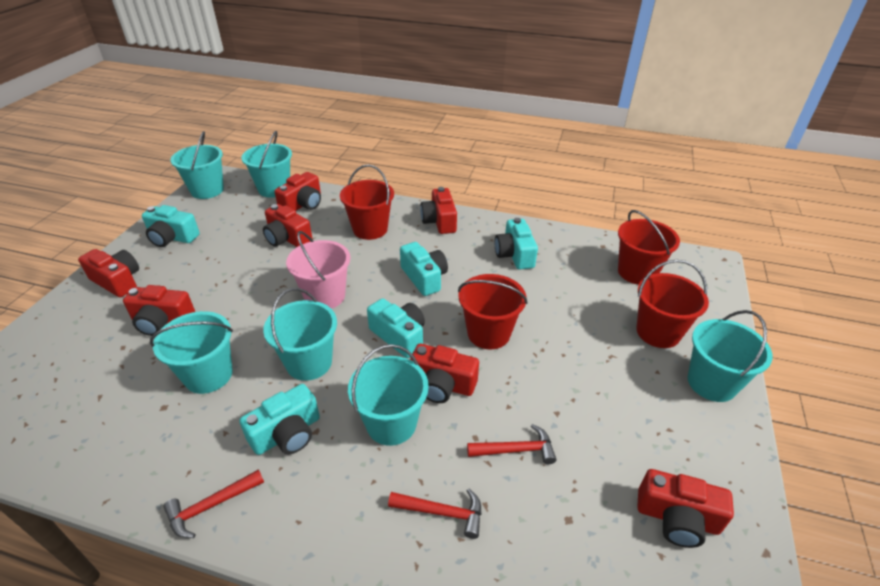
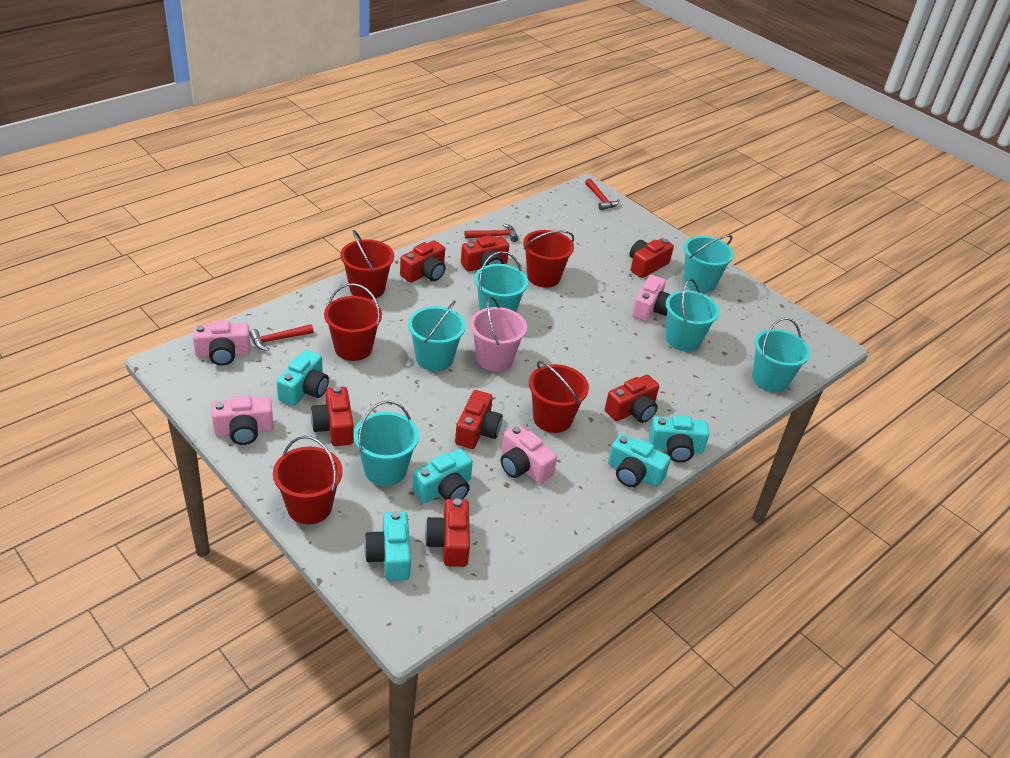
pink camera: none = 0 -> [193,320,251,366] [211,395,274,445] [501,424,557,484] [632,275,670,322] = 4
red bucket: [340,164,394,240] [458,274,528,349] [618,210,680,285] [636,260,709,348] = 4 -> [273,436,343,524] [324,283,382,361] [340,230,394,300] [523,230,574,288] [529,361,589,433] = 5

